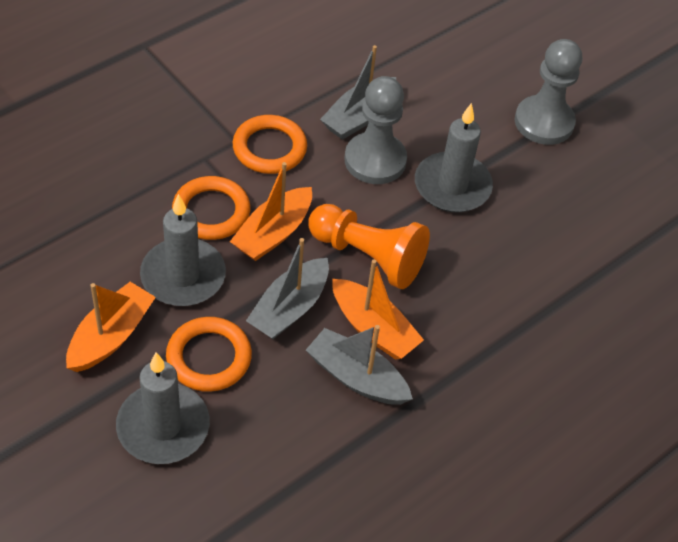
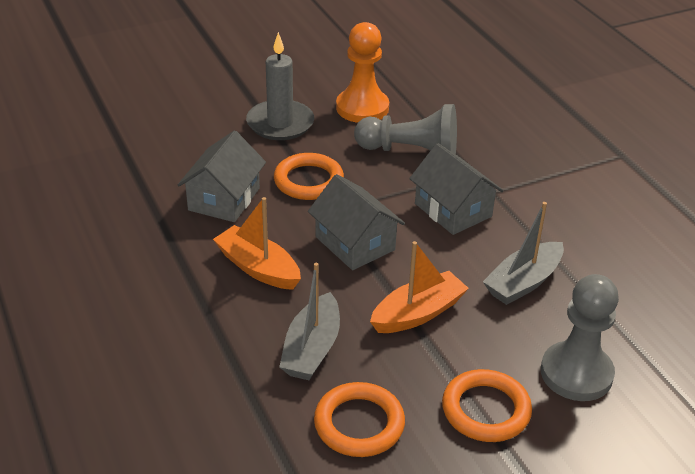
grey boat: [246,238,329,339] [306,325,413,405] [320,45,396,140] = 3 -> [279,263,340,380] [483,202,564,305] = 2
grey candle: [116,352,210,464] [140,194,226,306] [415,103,493,213] = 3 -> [246,32,314,140] = 1
grey house: none = 0 -> [178,131,266,222] [308,174,405,270] [409,143,504,235] = 3
orange boat: [66,282,156,372] [230,162,312,261] [332,259,424,360] = 3 -> [213,197,301,290] [370,241,469,333] = 2

